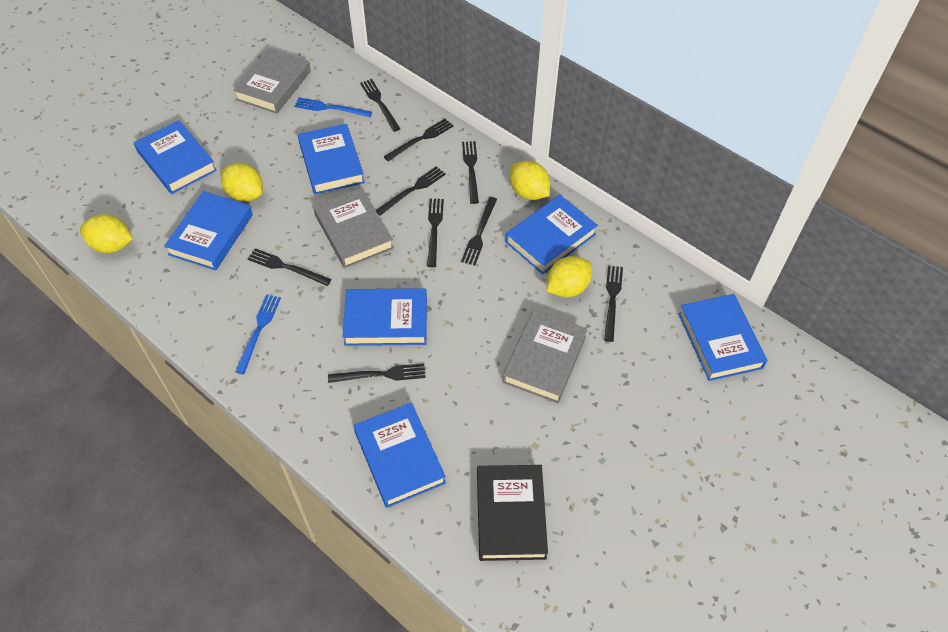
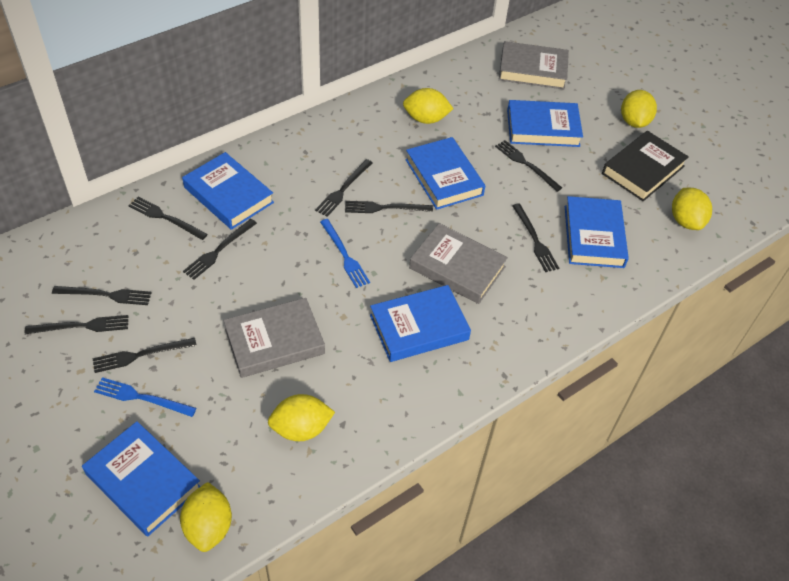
blue book: [134,120,217,194] [164,191,253,270] [298,124,365,194] [343,288,427,346] [354,403,446,508] [505,195,598,274] [678,294,768,381] = 7 -> [82,421,200,537] [182,152,274,230] [370,285,471,362] [405,137,485,210] [507,100,583,147] [565,196,629,268] = 6
yellow lemon: [80,214,133,253] [221,163,263,201] [510,161,550,200] [546,256,592,298] = 4 -> [180,482,232,552] [268,394,335,441] [403,88,453,124] [621,90,657,128] [672,188,712,230] = 5

